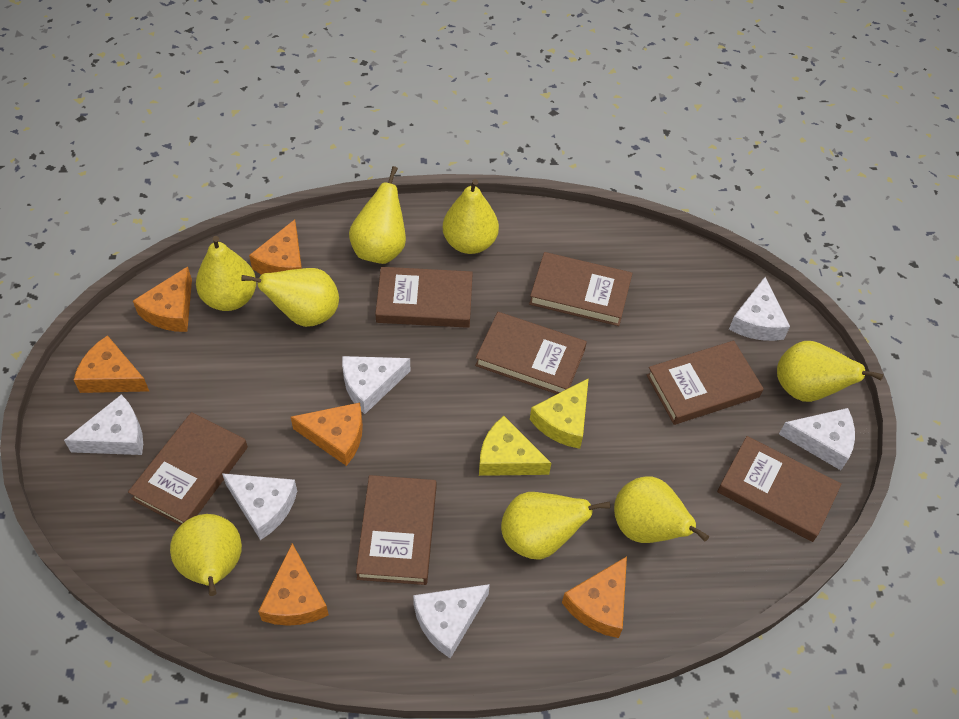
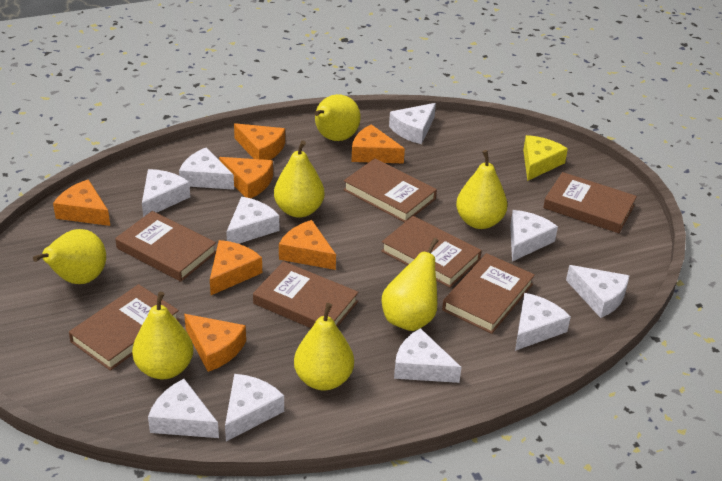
orange cheese: [74,335,149,393] [133,266,192,332] [249,220,302,275] [258,543,329,626] [291,403,363,466] [562,556,627,638] = 6 -> [53,179,110,226] [184,314,246,372] [210,240,262,295] [219,157,273,198] [234,123,285,160] [279,220,336,270] [351,124,405,163] = 7
white cheese: [64,395,143,455] [222,473,297,540] [342,356,411,414] [413,584,490,658] [729,277,790,341] [779,408,855,470] = 6 -> [142,169,190,217] [148,379,219,438] [179,148,234,190] [225,374,284,441] [226,197,279,244] [389,103,436,144] [394,328,462,383] [510,210,558,262] [515,293,571,351] [566,265,630,318] = 10
yellow cheese: [479,416,551,476] [530,378,589,449] = 2 -> [523,135,568,181] = 1
yellow pear: [170,514,242,596] [196,236,256,311] [242,268,339,327] [349,166,406,264] [443,179,499,254] [501,492,610,559] [614,476,709,543] [777,341,883,402] = 8 -> [33,229,106,284] [132,292,193,380] [274,140,325,218] [294,303,354,391] [314,94,360,141] [382,238,438,331] [456,150,507,229] = 7

